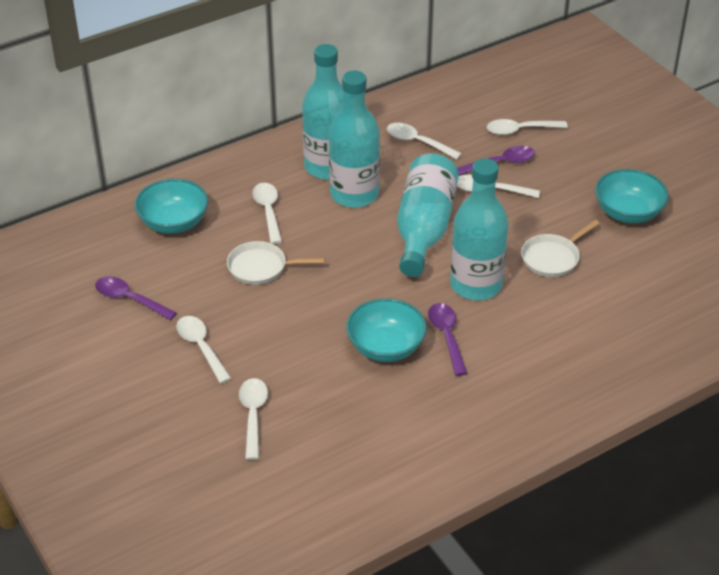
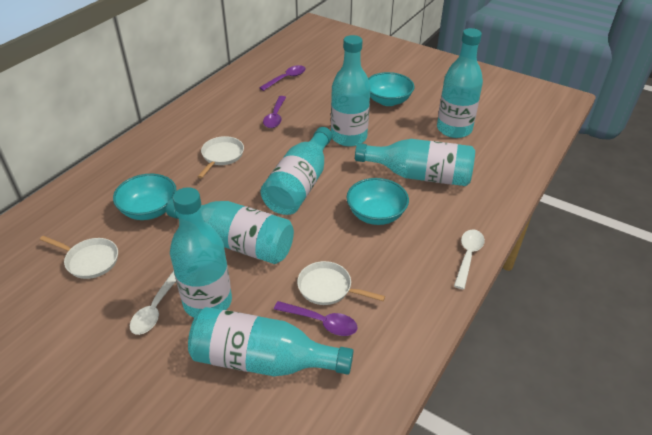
turquoise bottle: [302,44,344,180] [329,71,380,208] [397,153,459,277] [450,158,509,300] = 4 -> [166,198,294,264] [170,187,232,318] [188,307,354,376] [260,127,332,215] [331,35,370,147] [355,139,475,186] [437,28,483,138] = 7
white pan: [227,241,325,285] [521,220,600,277] = 2 -> [40,236,118,279] [198,136,244,178] [297,261,385,305] = 3
white spoon: [176,316,232,383] [239,378,268,460] [252,183,282,244] [387,123,462,159] [457,175,540,198] [487,119,568,135] = 6 -> [130,271,176,335] [454,229,485,289] = 2

